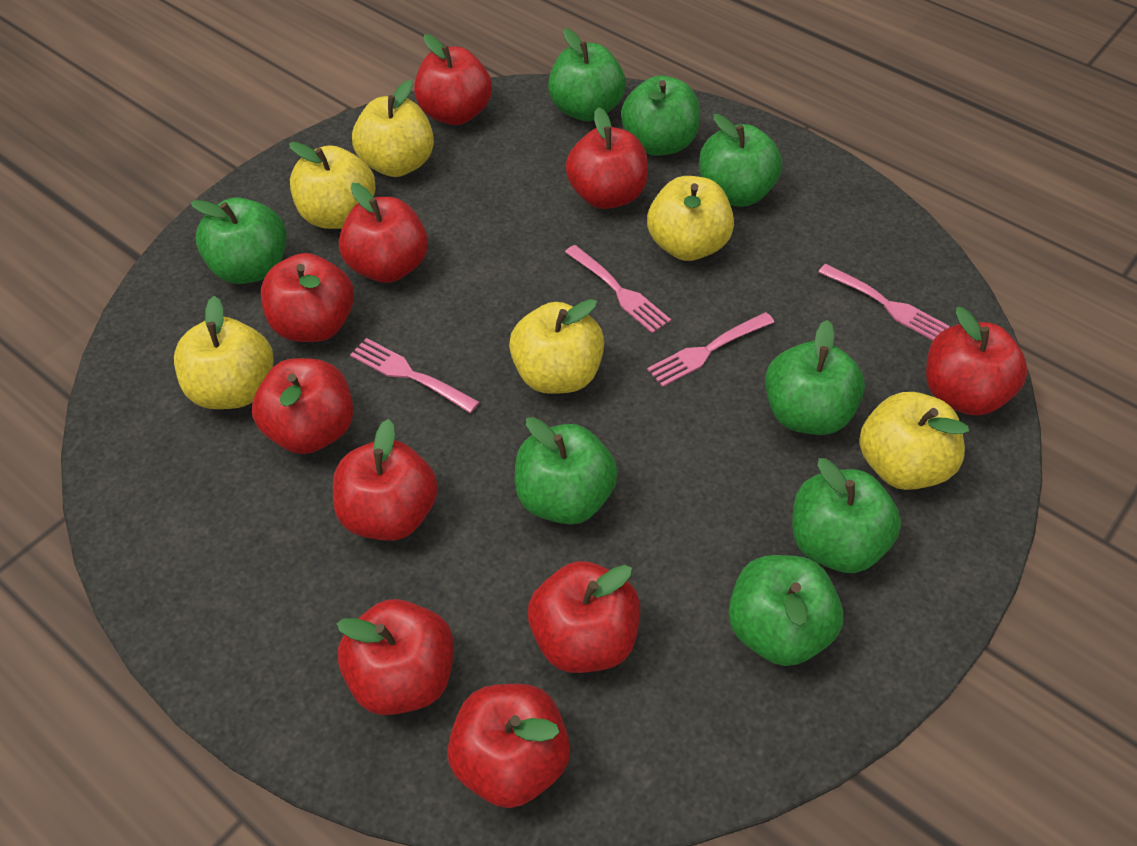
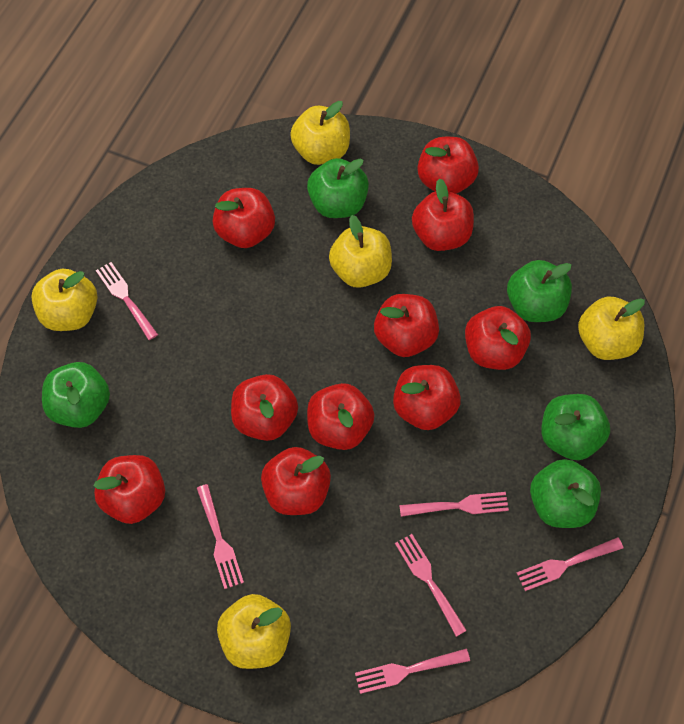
green apple: [191,197,287,284] [515,417,618,525] [548,28,626,121] [621,75,700,156] [699,114,782,207] [728,555,844,666] [765,320,865,435] [792,458,901,573] = 8 -> [42,362,110,428] [307,158,369,218] [507,260,572,322] [530,459,601,528] [541,394,610,460] = 5
pink fork: [350,338,480,413] [565,245,671,333] [647,312,774,387] [818,264,950,341] = 4 -> [96,262,158,340] [197,484,244,589] [355,648,470,694] [395,534,467,637] [399,492,509,517] [517,537,623,591] = 6
yellow apple: [174,296,274,409] [289,142,376,229] [352,80,434,177] [509,299,605,394] [647,176,734,261] [859,392,969,490] = 6 -> [31,269,97,331] [217,594,291,669] [290,101,350,165] [329,215,392,288] [578,297,645,360] = 5

